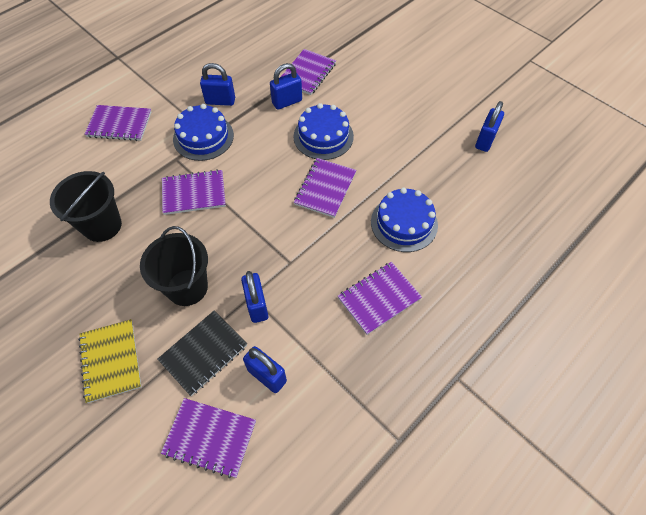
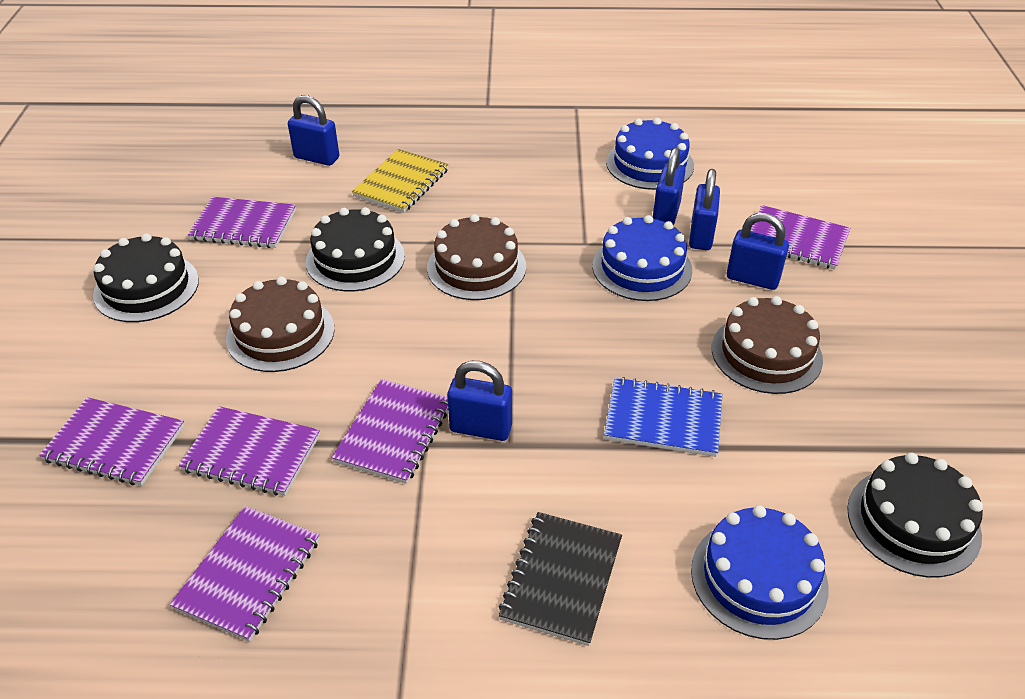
black bucket: [50,171,122,242] [140,226,208,306] = 2 -> none = 0
black cake: none = 0 -> [93,233,199,322] [306,207,405,292] [847,453,983,578] = 3
blue notebook: none = 0 -> [604,377,722,457] = 1
brown cake: none = 0 -> [226,276,335,372] [427,214,526,300] [712,296,823,394] = 3

